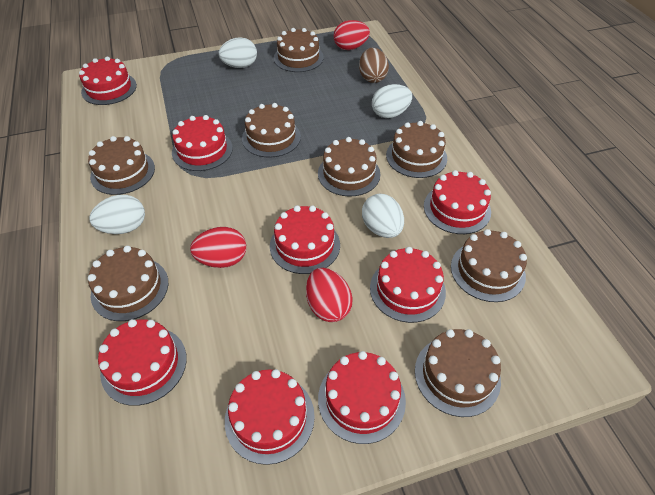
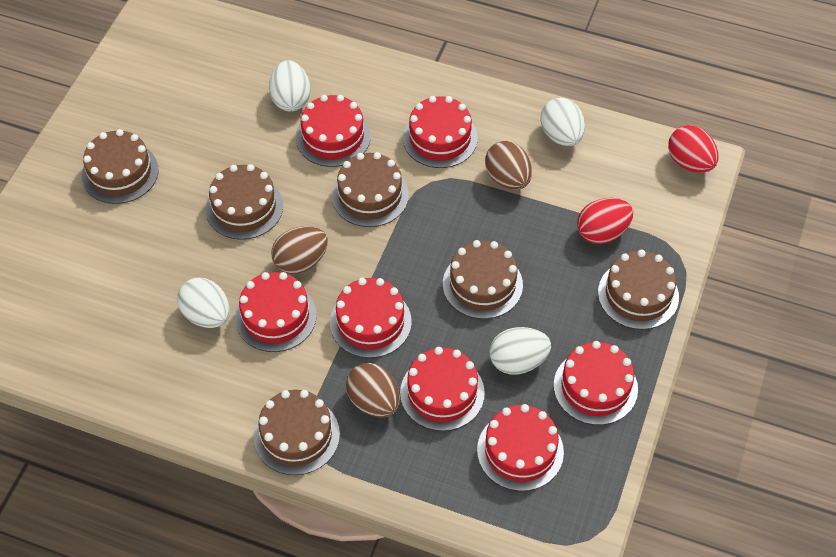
brown cake: [88,136,155,195] [88,246,168,321] [242,103,301,158] [274,28,323,72] [318,137,380,197] [386,121,447,178] [415,329,501,417] [451,229,527,302] = 8 -> [82,129,159,204] [205,164,283,240] [254,390,340,475] [332,152,409,227] [443,240,523,319] [598,249,679,330] = 6
brown egg: [359,48,389,83] = 1 -> [271,226,328,274] [346,363,400,418] [485,141,532,190] = 3
red cake: [79,57,137,105] [98,319,187,406] [172,115,233,171] [225,369,315,465] [270,206,340,274] [318,351,406,444] [370,247,446,323] [424,170,491,234] = 8 -> [235,272,317,352] [296,95,371,167] [330,278,412,358] [400,347,485,431] [403,96,478,168] [477,404,564,491] [554,341,638,425] = 7
red egg: [190,227,246,268] [306,268,353,322] [334,20,370,50] = 3 -> [577,198,633,244] [668,125,718,173] = 2

